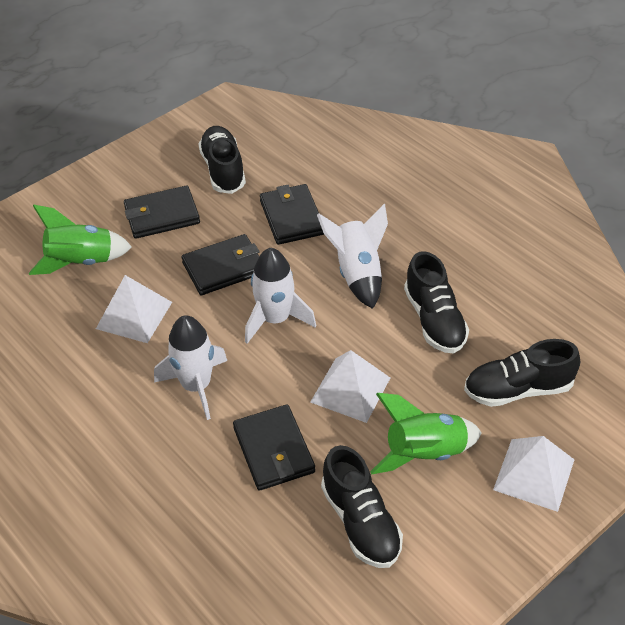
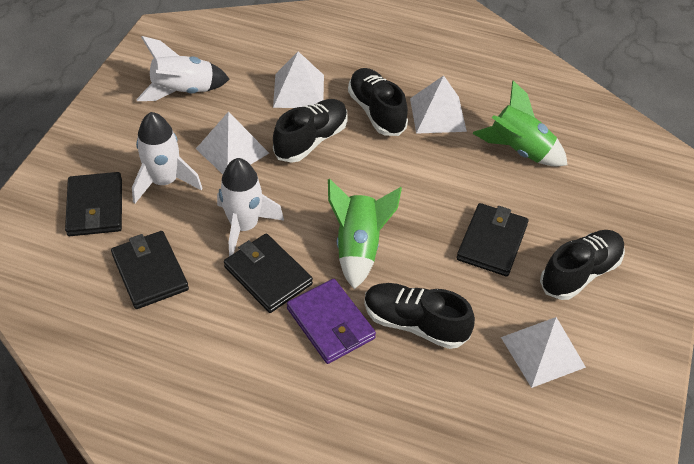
purple wallet: none = 0 -> [287,279,376,364] = 1
white pyramid: [96,275,172,343] [310,350,390,423] [493,436,574,512] = 3 -> [196,112,269,174] [273,51,324,108] [410,75,467,134] [501,317,586,388] = 4

